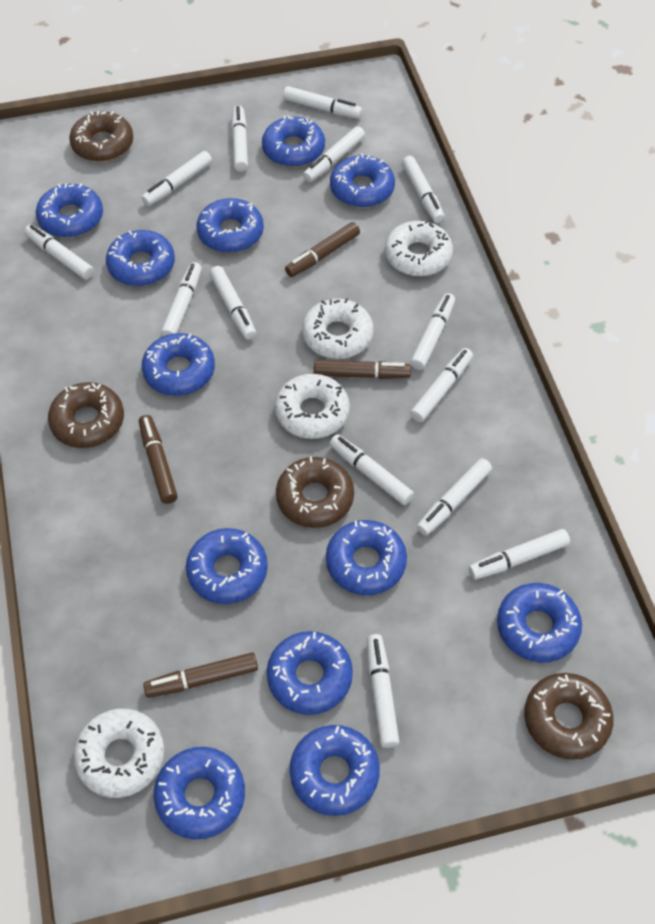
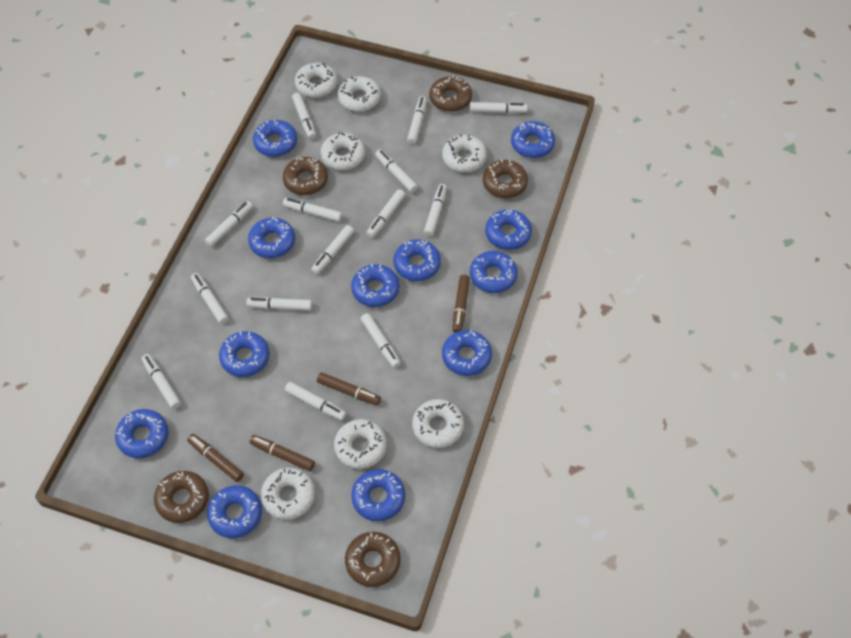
brown donut: [48,382,124,448] [69,111,133,162] [276,456,354,528] [524,673,613,760] = 4 -> [154,471,209,523] [283,157,328,195] [345,532,401,587] [429,75,472,112] [483,159,528,198] = 5
white donut: [74,709,164,798] [275,374,350,439] [302,298,374,359] [385,220,453,277] = 4 -> [261,468,315,520] [295,63,337,98] [321,132,365,170] [334,419,387,469] [338,76,381,112] [412,399,464,448] [442,134,487,172] = 7

